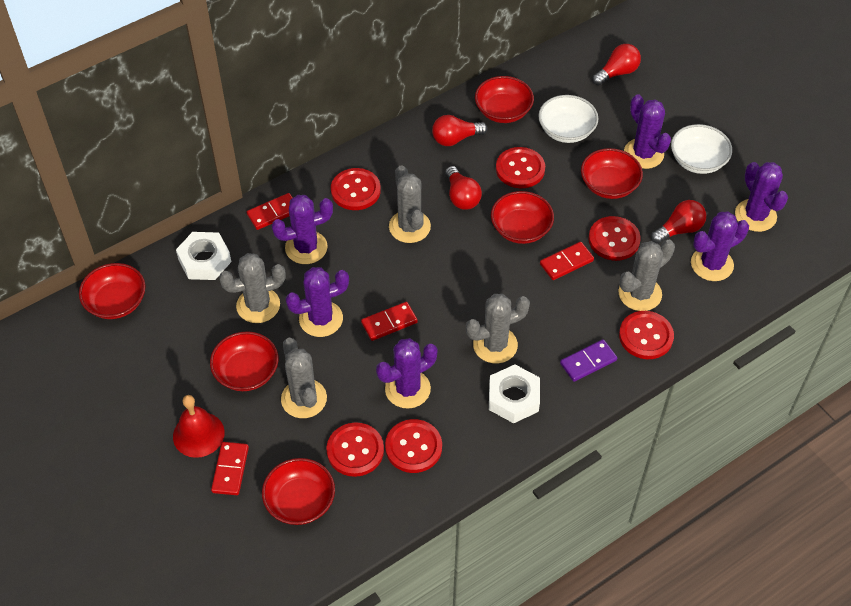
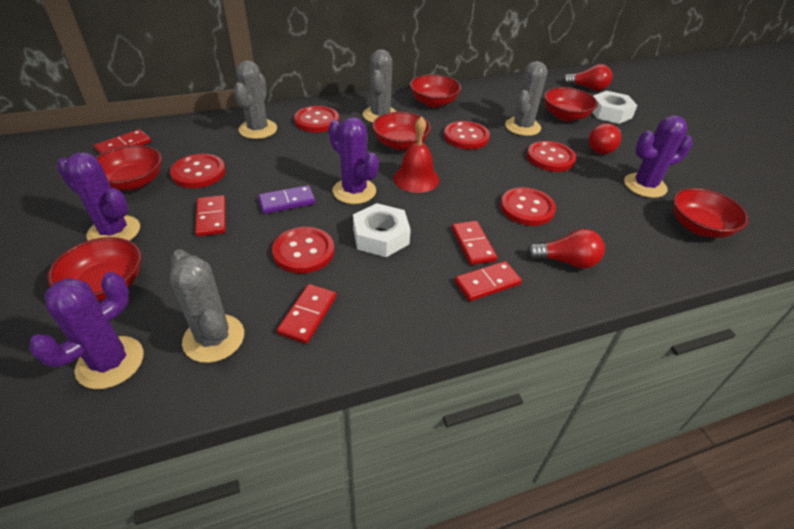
grey cactus: [219,253,286,323] [281,338,327,418] [389,165,431,243] [466,294,530,364] [619,240,675,311] = 5 -> [170,249,244,363] [234,60,277,139] [363,49,397,123] [505,61,548,136] = 4
purple cactus: [272,195,333,264] [286,267,349,337] [376,338,438,409] [624,95,671,169] [691,211,749,281] [735,162,788,232] = 6 -> [29,272,143,389] [57,152,140,241] [328,117,379,204] [624,115,693,198] = 4
red domino: [211,442,249,495] [247,193,293,230] [361,302,418,341] [540,242,594,280] = 4 -> [94,129,151,154] [195,195,226,236] [277,284,336,344] [452,221,497,265] [455,261,522,301] = 5
red light bulb: [432,115,487,146] [445,166,482,210] [592,44,641,86] [651,200,706,244] = 4 -> [527,229,605,269] [563,64,612,91] [589,123,621,155] = 3
white bowl: [538,95,599,143] [671,124,732,174] = 2 -> none = 0

